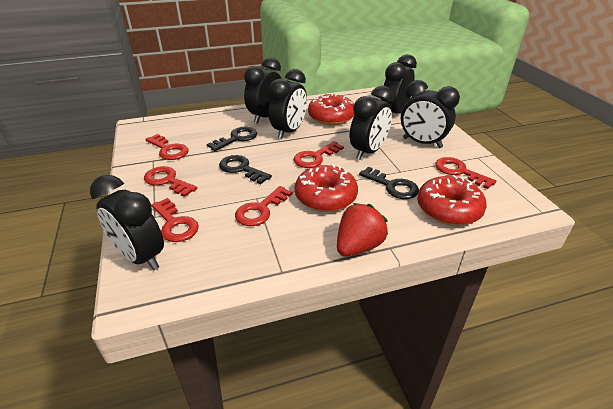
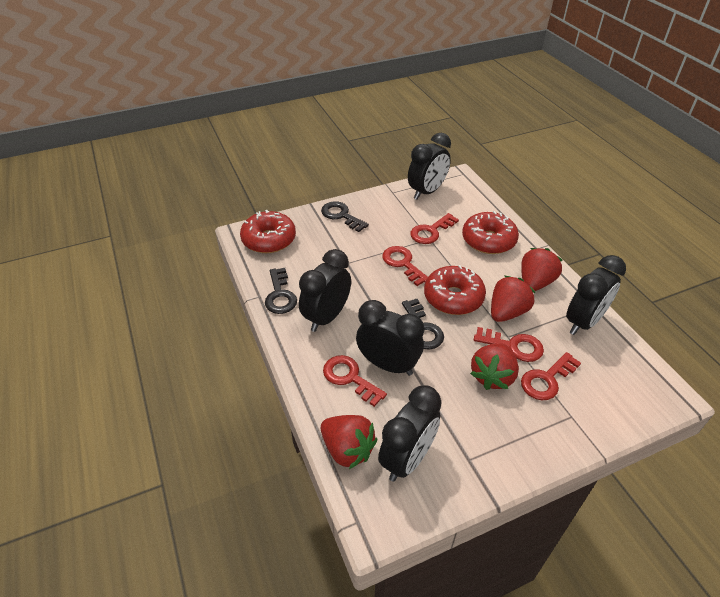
black clock: [90,175,164,270] [244,57,282,124] [268,69,307,139] [350,86,394,160] [381,54,417,114] [401,80,460,148] = 6 -> [299,249,351,332] [356,300,424,376] [378,385,442,482] [408,133,451,200] [566,255,626,335] = 5
red key: [144,166,197,197] [145,134,188,160] [151,198,199,242] [235,186,292,226] [294,141,344,168] [435,157,496,189] = 6 -> [323,355,387,407] [382,246,428,286] [410,213,459,244] [474,327,544,362] [521,352,581,400] = 5
red strawberry: [337,203,388,257] = 1 -> [321,415,377,469] [470,343,519,390] [491,276,535,322] [521,248,563,291] = 4

